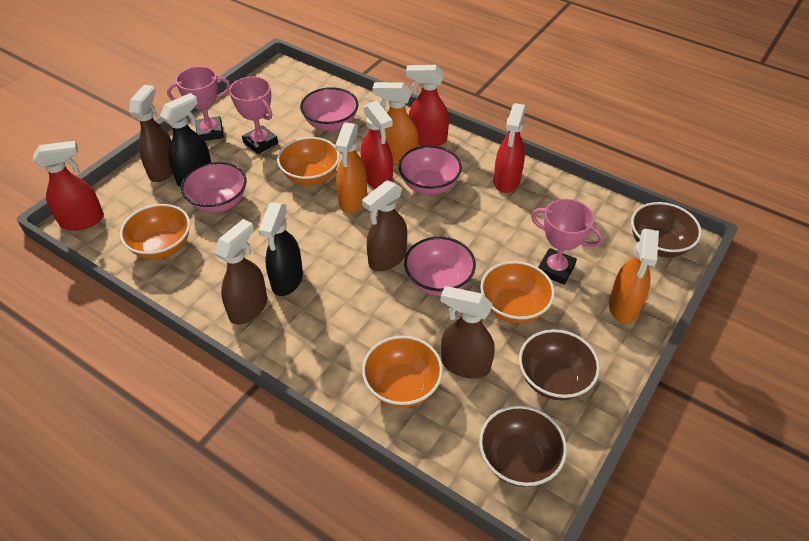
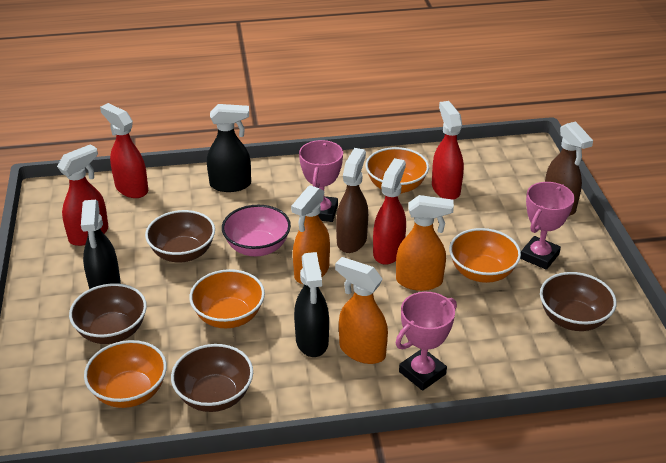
black spray bottle: [160,93,211,187] [259,202,303,296] = 2 -> [81,200,121,289] [207,104,251,192] [294,252,329,357] = 3
brown bowl: [479,405,567,487] [519,329,600,400] [631,202,702,257] = 3 -> [69,283,147,344] [145,210,215,263] [171,344,253,412] [540,272,617,331] = 4
brown spray bottle: [129,85,173,182] [214,219,267,324] [362,180,407,271] [440,286,495,379] = 4 -> [336,148,368,253] [545,121,593,216] = 2
pink bowl: [181,162,246,213] [300,87,358,131] [399,145,462,195] [404,237,476,296] = 4 -> [222,205,291,257] = 1

